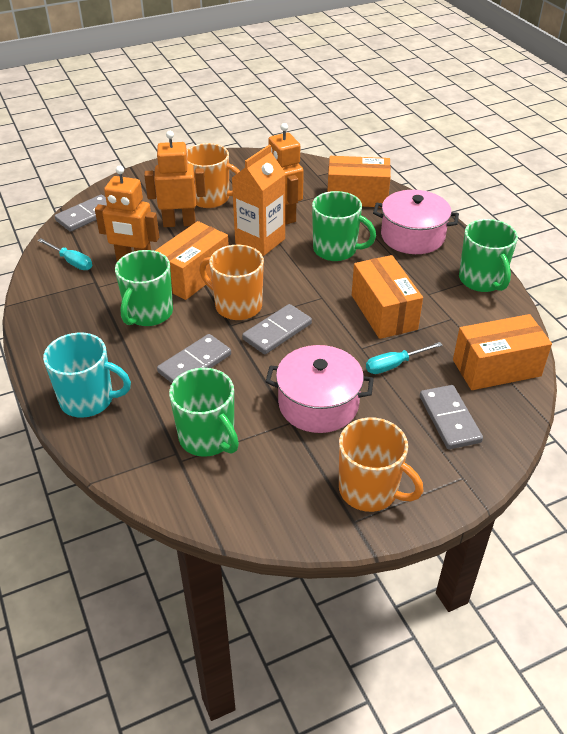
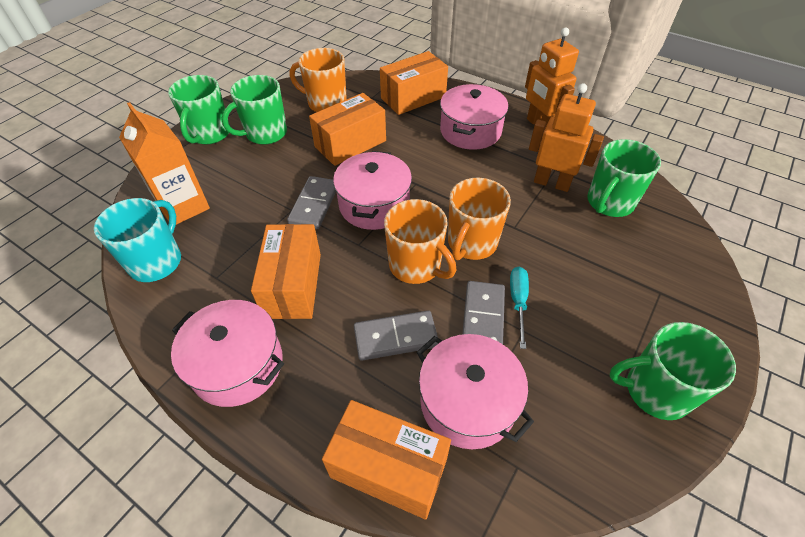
grey domino: [55,195,107,232] [157,334,231,383] [242,304,312,355] [420,385,483,449] = 4 -> [287,176,336,229] [354,311,438,361] [462,281,505,344] = 3
orange robot: [95,166,159,262] [144,131,206,227] [268,123,304,224] = 3 -> [525,27,579,128] [529,83,604,192] = 2
pink pot: [266,345,374,433] [373,190,459,254] = 2 -> [171,300,284,407] [333,151,412,230] [416,334,534,449] [440,84,508,150] = 4
turquoise screwdriver: [37,238,92,270] [366,342,443,374] = 2 -> [510,267,529,349] = 1

